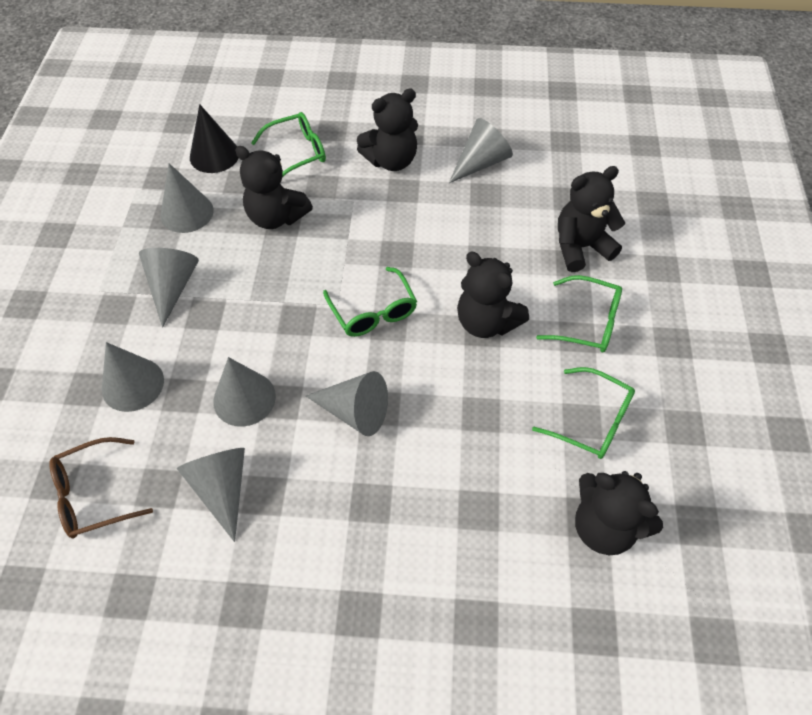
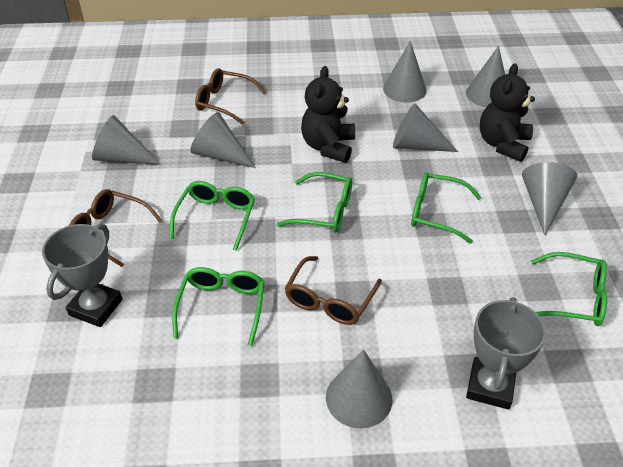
black cone: [190,104,239,173] = 1 -> none = 0
black teddy bear: [235,146,313,229] [357,89,418,171] [457,252,529,338] [558,166,625,272] [575,471,663,555] = 5 -> [301,66,355,163] [480,63,535,162] = 2
brown glasses: [49,437,153,539] = 1 -> [69,189,163,267] [195,68,266,125] [285,256,382,325] = 3
green glasses: [251,112,326,177] [323,267,417,337] [532,367,635,459] [536,275,622,353] = 4 -> [170,181,255,251] [172,267,264,346] [277,172,352,233] [411,172,481,244] [531,252,607,326] = 5
grey trophy: none = 0 -> [42,224,122,327] [466,297,546,410] = 2

